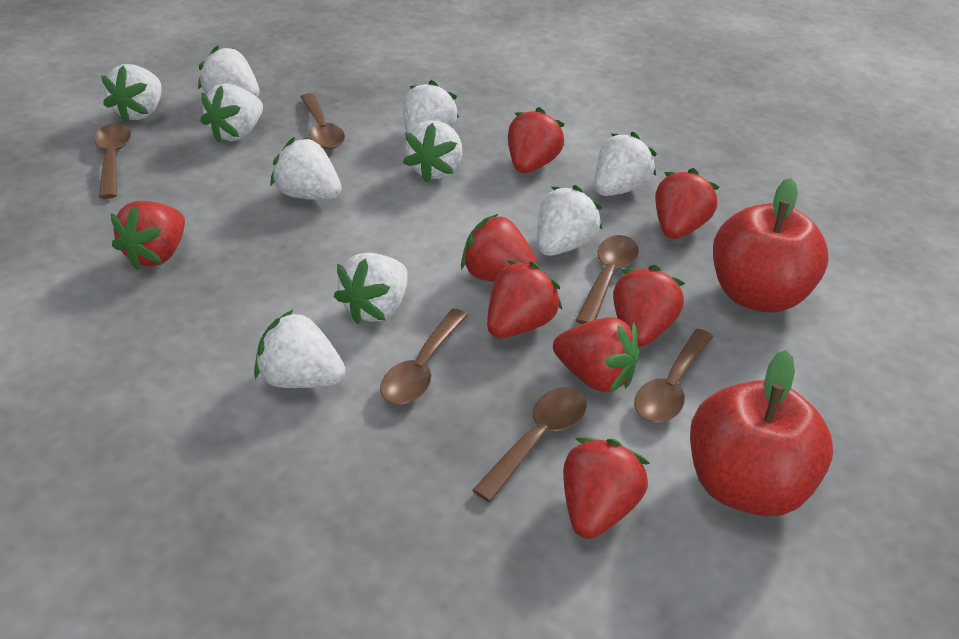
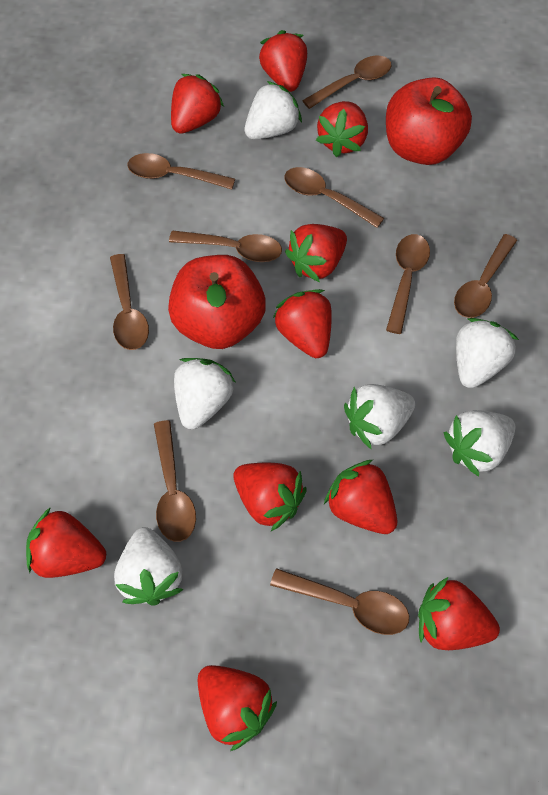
brown spoon: [94,124,131,199] [300,93,345,149] [380,309,468,405] [472,387,587,502] [575,235,639,324] [634,329,713,423] = 6 -> [110,254,149,350] [127,153,235,189] [154,420,196,542] [169,231,282,262] [270,568,409,635] [284,167,384,228] [302,56,391,109] [386,234,430,334] [454,234,517,318] = 9
red strawberry: [111,201,185,270] [461,213,539,282] [487,261,562,338] [508,107,565,173] [553,317,640,394] [563,437,650,539] [613,265,685,347] [655,168,719,239] = 8 -> [26,507,106,578] [171,74,224,134] [197,665,277,751] [233,463,307,531] [259,30,307,92] [273,289,332,358] [285,224,347,282] [316,101,368,157] [324,460,397,534] [418,577,500,650] = 10
white strawberry: [101,64,162,123] [198,45,260,97] [201,84,263,143] [254,309,346,388] [271,137,342,200] [334,253,408,324] [403,80,459,133] [403,120,462,183] [537,185,602,256] [594,132,657,196] = 10 -> [114,527,183,606] [174,358,235,430] [244,81,302,140] [344,384,415,449] [443,410,516,477] [456,318,519,388] = 6

